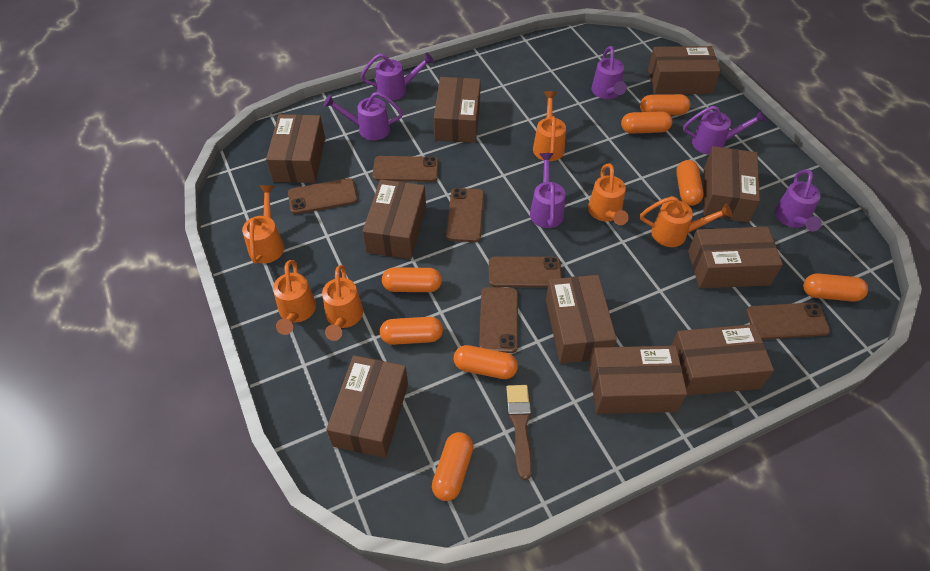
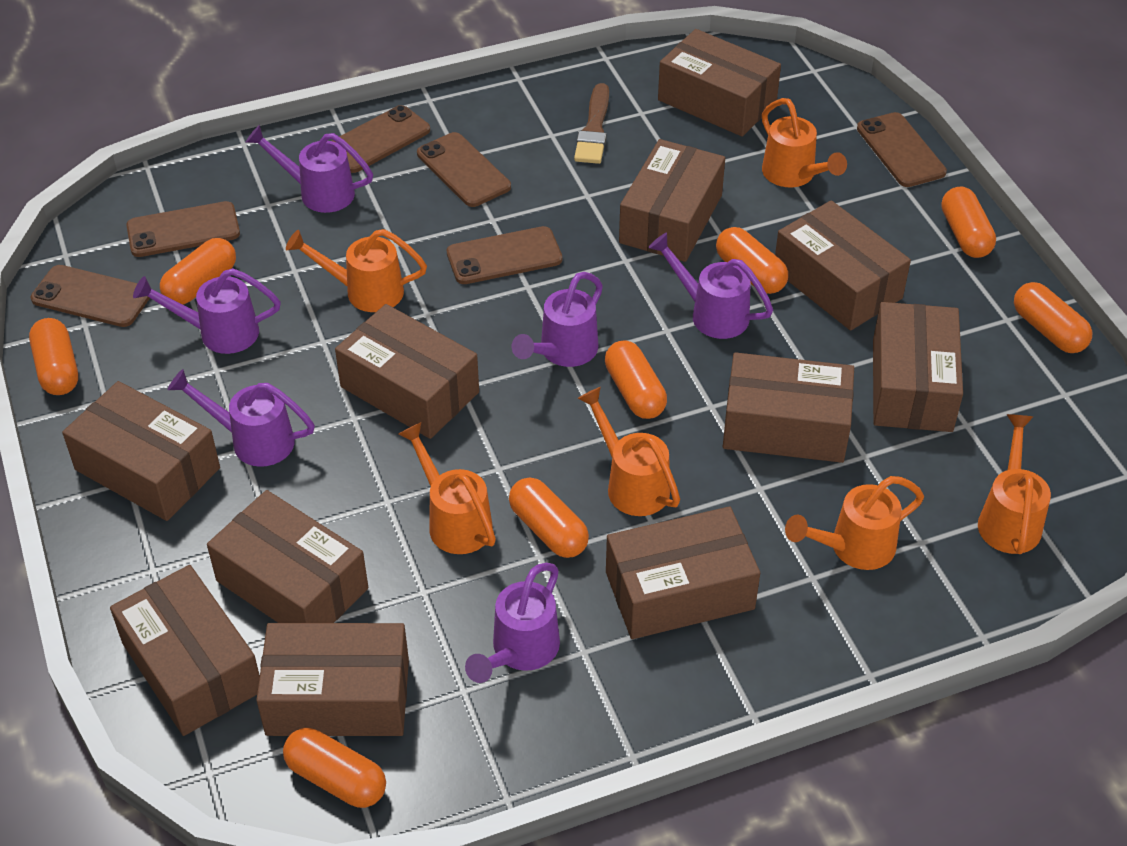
brown box: [266,114,325,183] [326,355,408,458] [363,179,426,259] [434,77,481,143] [546,275,617,364] [589,346,687,414] [648,46,721,94] [671,324,774,396] [688,227,783,288] [703,146,760,223] = 10 -> [62,381,220,521] [110,565,260,736] [207,490,368,623] [256,623,409,736] [335,304,479,439] [606,506,760,639] [619,139,725,262] [658,29,781,137] [723,352,854,463] [775,200,911,331] [873,302,963,432] = 11

